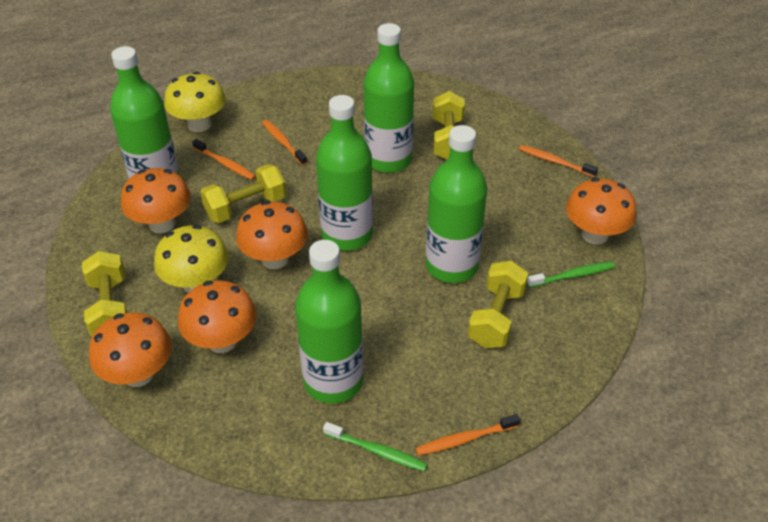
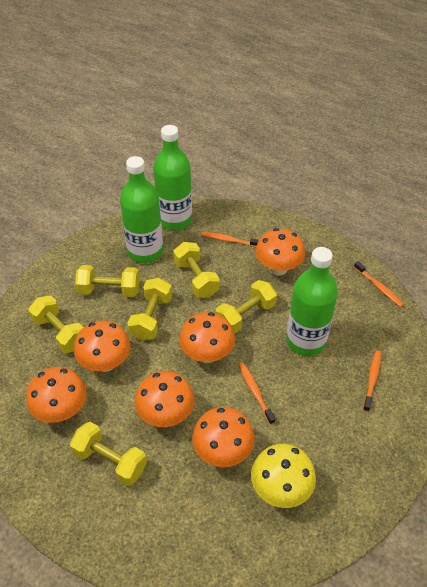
green bottle: [110,46,180,179] [295,240,363,404] [316,95,373,251] [364,23,414,173] [426,125,487,283] = 5 -> [120,156,163,263] [153,125,192,230] [286,247,338,356] = 3
green toothbrush: [323,422,428,472] [527,262,615,288] = 2 -> none = 0
orange mushroom: [89,312,172,387] [121,168,191,233] [178,280,257,353] [236,201,308,269] [566,178,637,245] = 5 -> [26,367,87,423] [74,321,130,372] [135,371,194,427] [179,312,235,363] [192,407,255,467] [255,228,305,275] = 6
yellow dumbbell: [82,251,127,336] [200,164,286,223] [433,91,465,160] [468,261,529,348] = 4 -> [28,295,84,353] [70,422,147,486] [75,265,140,297] [128,278,172,341] [173,242,220,298] [216,280,277,334] = 6
yellow mushroom: [154,225,229,293] [164,71,226,132] = 2 -> [251,444,316,508] = 1

